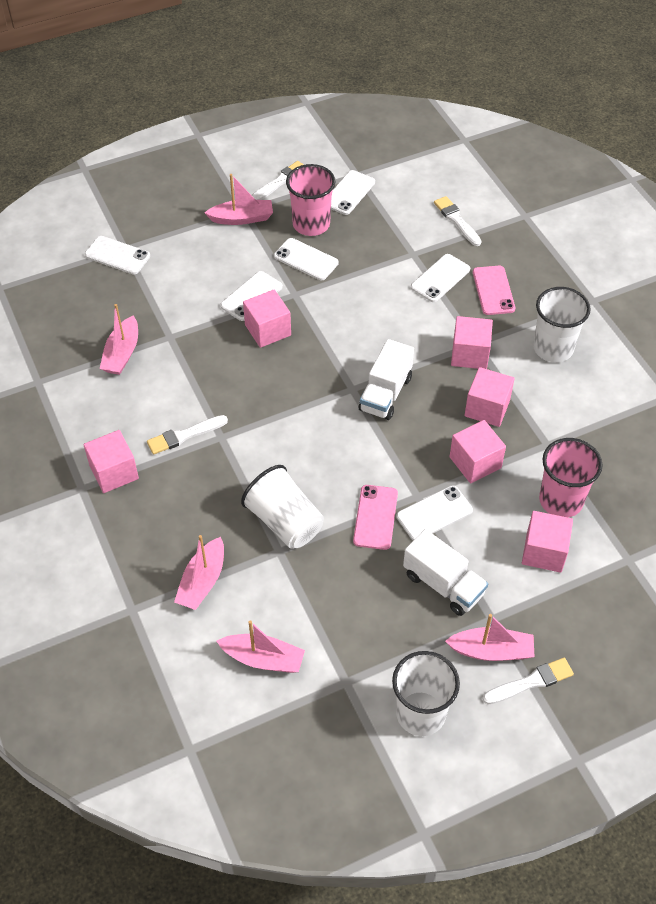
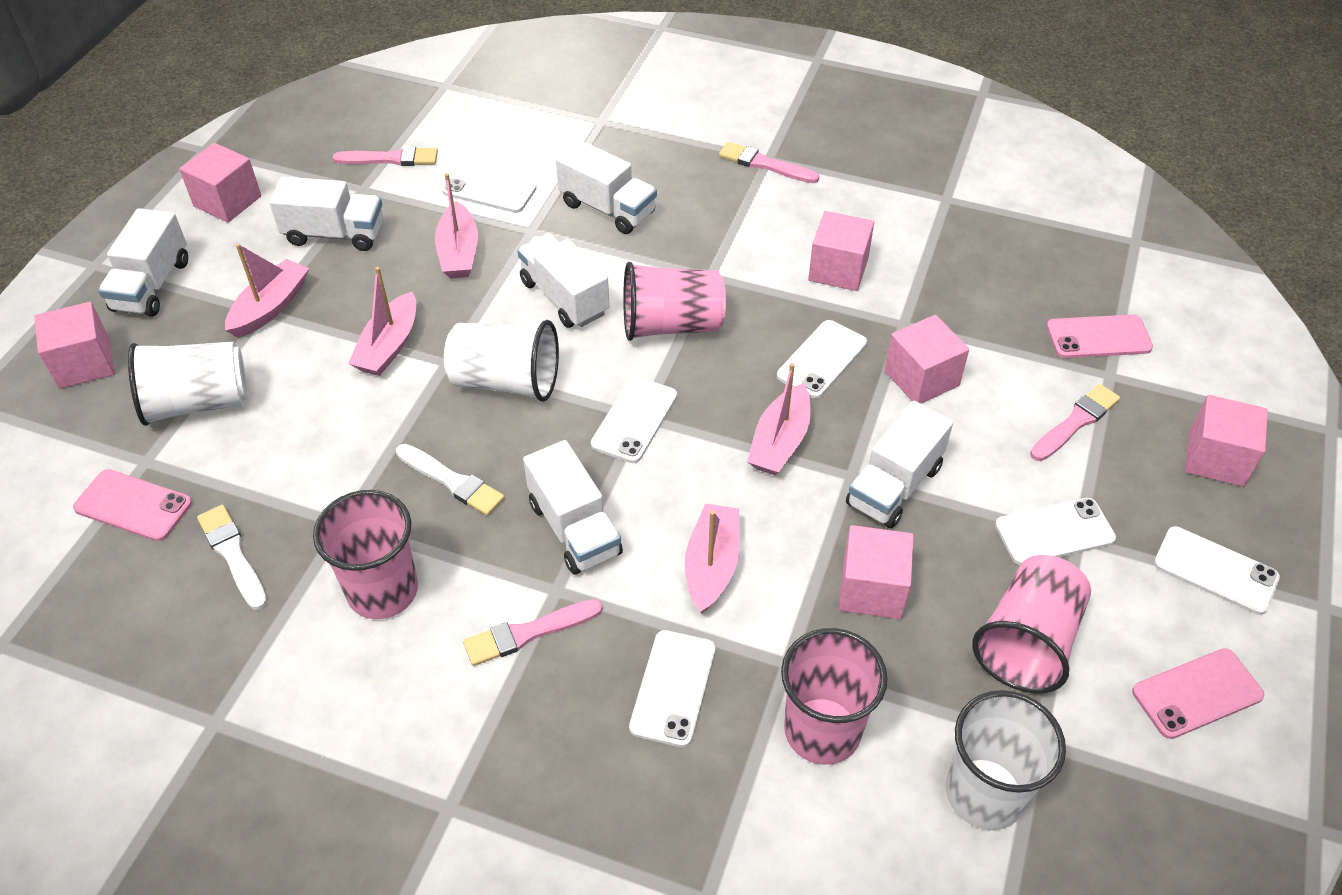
pink brush: none = 0 -> [332,146,438,166] [463,599,603,666] [719,142,819,183] [1030,384,1120,461] = 4
pink cup: [286,164,336,236] [539,438,603,517] = 2 -> [313,490,418,619] [623,262,726,341] [781,628,888,765] [972,555,1091,693] = 4
pink phone: [353,485,398,550] [473,266,515,315] = 2 -> [73,469,192,541] [1046,315,1153,358] [1132,648,1264,739] = 3
white brush: [147,415,228,455] [252,161,304,200] [434,196,481,246] [483,658,574,704] = 4 -> [197,505,267,610] [396,444,505,516] = 2
white truck: [359,339,414,420] [403,529,488,616] = 2 -> [98,208,188,317] [269,177,383,251] [517,234,610,328] [523,440,623,575] [556,140,657,234] [846,401,953,528] = 6

